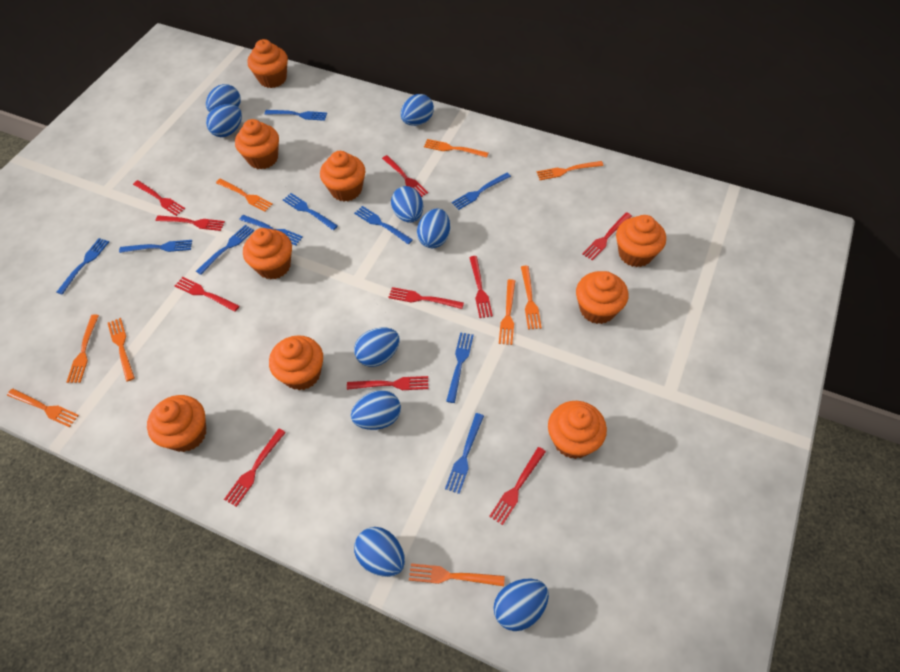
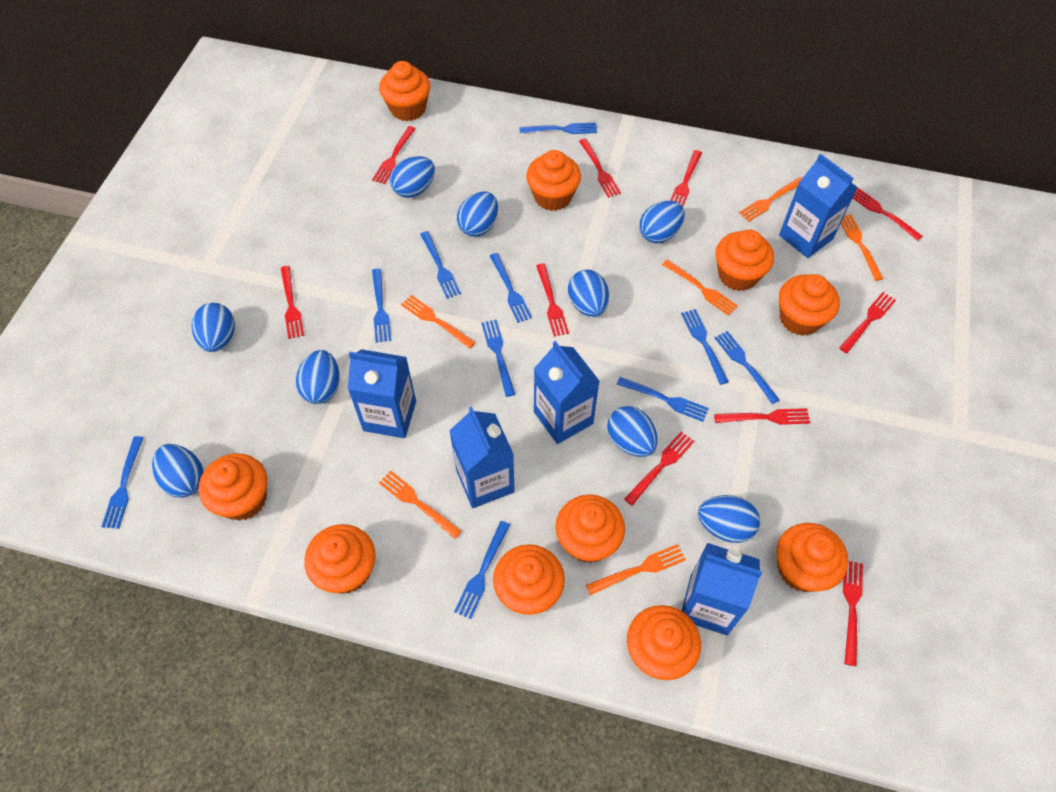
blue carton: none = 0 -> [348,349,416,438] [449,407,515,508] [534,341,599,444] [682,543,762,635] [779,154,858,258] = 5
orange cupcake: [147,395,206,452] [235,119,279,169] [243,228,292,279] [247,39,288,88] [269,335,323,390] [320,151,366,201] [548,401,607,459] [576,271,628,324] [616,215,666,267] = 9 -> [199,453,267,521] [304,524,376,594] [379,61,430,121] [493,544,565,615] [526,150,581,211] [555,494,625,563] [627,605,701,680] [716,230,774,291] [776,523,848,592] [779,274,840,336] = 10
orange fork: [7,389,79,427] [67,315,99,383] [108,318,135,382] [216,179,273,212] [409,563,505,586] [424,139,488,158] [499,279,515,345] [521,266,542,330] [537,161,603,180] = 9 -> [379,470,462,539] [401,295,476,349] [586,544,686,595] [662,260,738,316] [739,177,802,222] [841,214,883,281] = 6

